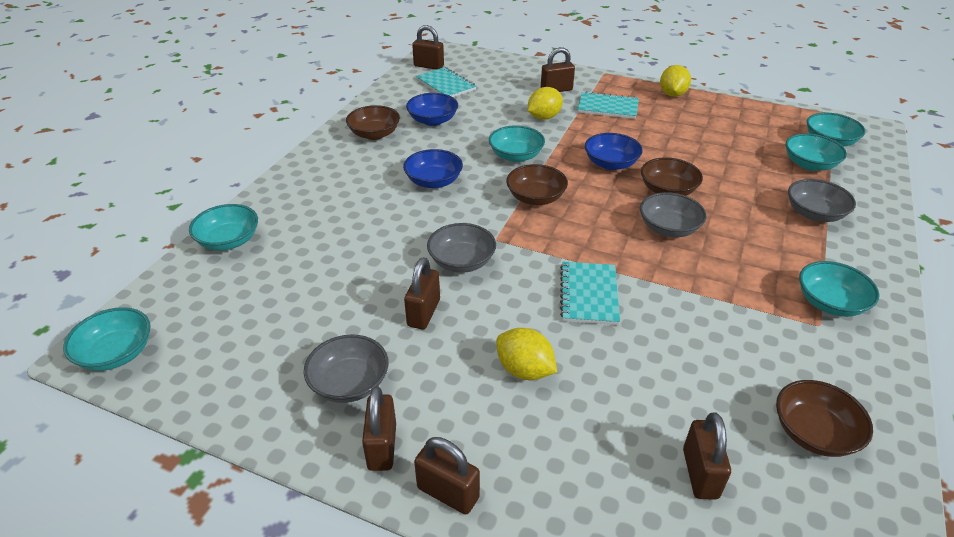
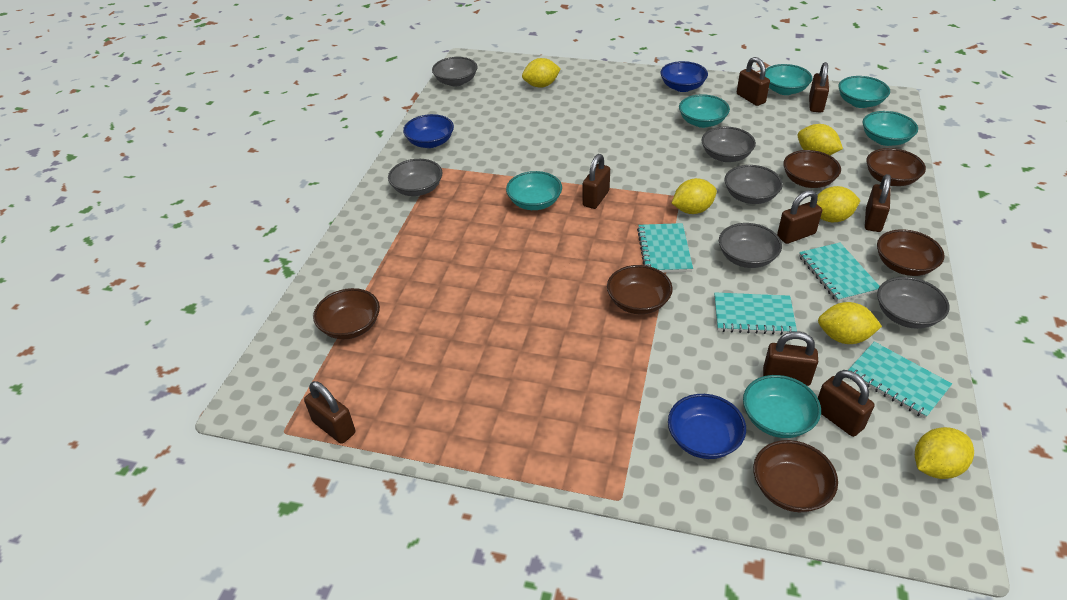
brown bowl: [346,105,400,140] [506,164,568,205] [641,157,703,196] [776,380,873,457] = 4 -> [313,288,380,339] [607,265,673,314] [753,440,838,512] [783,150,841,188] [866,148,926,186] [877,229,945,276] = 6
brown padlock: [362,386,396,471] [404,257,440,329] [412,25,444,70] [414,437,480,515] [541,47,575,92] [683,413,731,500] = 6 -> [304,381,355,444] [582,154,610,209] [737,57,770,106] [763,331,818,386] [777,190,822,244] [809,62,829,113] [818,370,874,437] [865,174,891,232] = 8
grey bowl: [304,334,389,403] [427,223,496,273] [640,192,706,237] [788,179,856,222] = 4 -> [388,159,443,196] [432,57,478,86] [701,127,756,162] [719,223,782,268] [725,165,783,204] [877,277,949,329] = 6
turquoise notebook: [416,67,476,97] [560,262,620,325] [577,91,639,119] = 3 -> [637,223,693,273] [714,292,797,335] [799,243,880,302] [848,342,952,419] = 4
yellow lemon: [496,328,557,380] [528,87,563,120] [660,65,691,97] = 3 -> [522,58,561,88] [672,178,717,214] [798,124,843,155] [817,186,861,222] [818,302,882,344] [915,427,974,479] = 6

